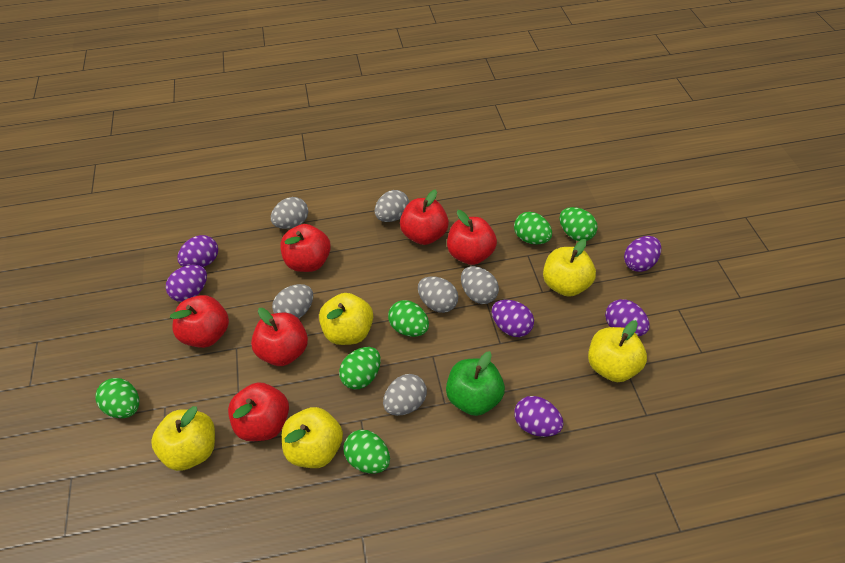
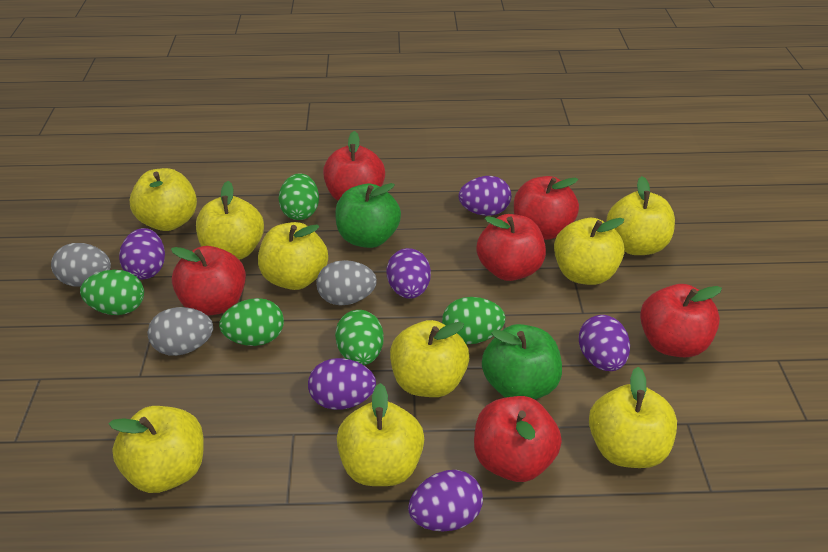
green apple: [446,351,505,416] = 1 -> [335,183,401,248] [482,324,562,400] = 2
green egg: [96,378,139,418] [339,347,381,389] [344,430,390,474] [388,300,429,337] [514,212,552,244] [560,207,598,241] = 6 -> [80,270,144,315] [219,298,284,346] [278,173,319,220] [335,310,384,365] [442,297,505,344] = 5
grey egg: [271,197,308,229] [272,284,313,319] [375,190,409,222] [383,374,427,416] [418,276,458,313] [461,266,499,304] = 6 -> [51,243,111,287] [148,307,213,356] [316,260,377,305] = 3
yellow apple: [151,406,215,471] [282,407,343,468] [319,293,373,345] [543,239,596,297] [588,320,647,382] = 5 -> [109,406,204,493] [130,168,197,231] [196,181,264,260] [258,222,328,290] [337,383,424,486] [390,320,469,397] [554,218,625,285] [589,367,677,468] [607,176,675,255] = 9

